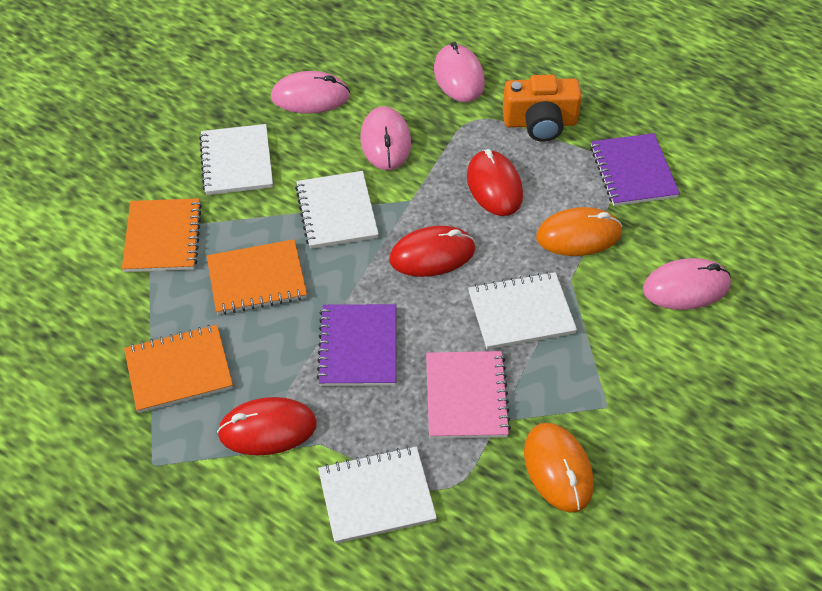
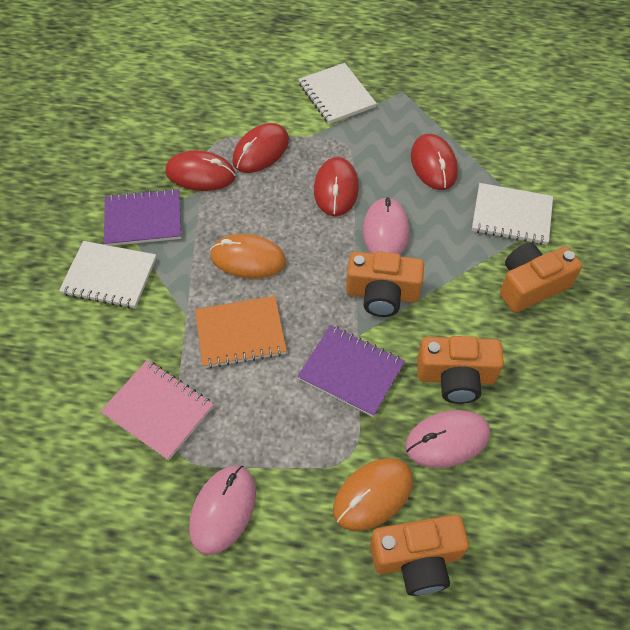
orange camera: [503,75,582,142] = 1 -> [346,251,424,317] [370,515,469,596] [417,336,504,404] [500,243,582,313] = 4
orange notebook: [122,198,202,272] [124,325,233,413] [207,239,307,315] = 3 -> [195,296,287,368] = 1
pink mouse: [271,71,350,114] [360,106,411,170] [434,42,485,102] [643,258,731,310] = 4 -> [189,465,256,555] [363,197,410,255] [405,410,490,468] = 3
red mouse: [217,397,317,455] [389,226,475,277] [467,149,523,216] = 3 -> [165,150,236,191] [232,123,289,173] [314,157,359,216] [411,134,458,190] = 4
white notebook: [199,124,273,195] [295,171,379,249] [318,446,437,544] [468,272,577,350] = 4 -> [59,241,156,309] [298,63,377,124] [472,183,553,245] = 3

